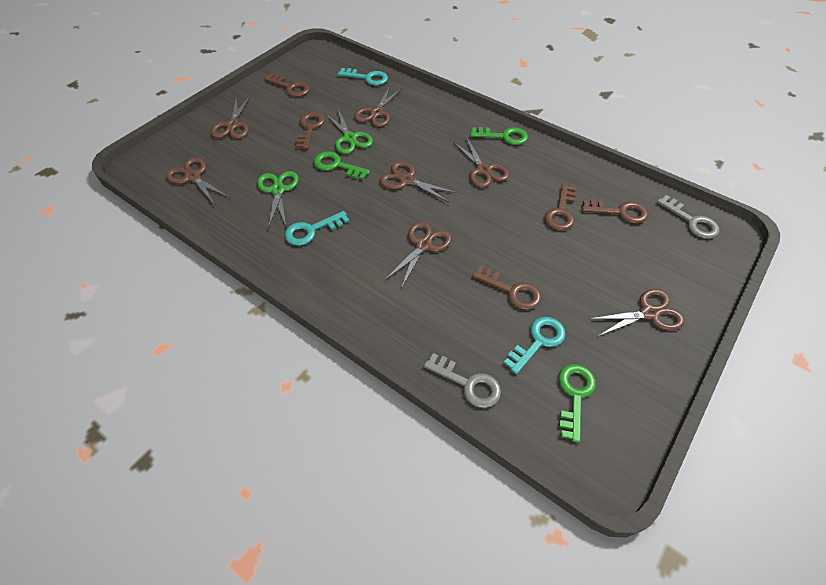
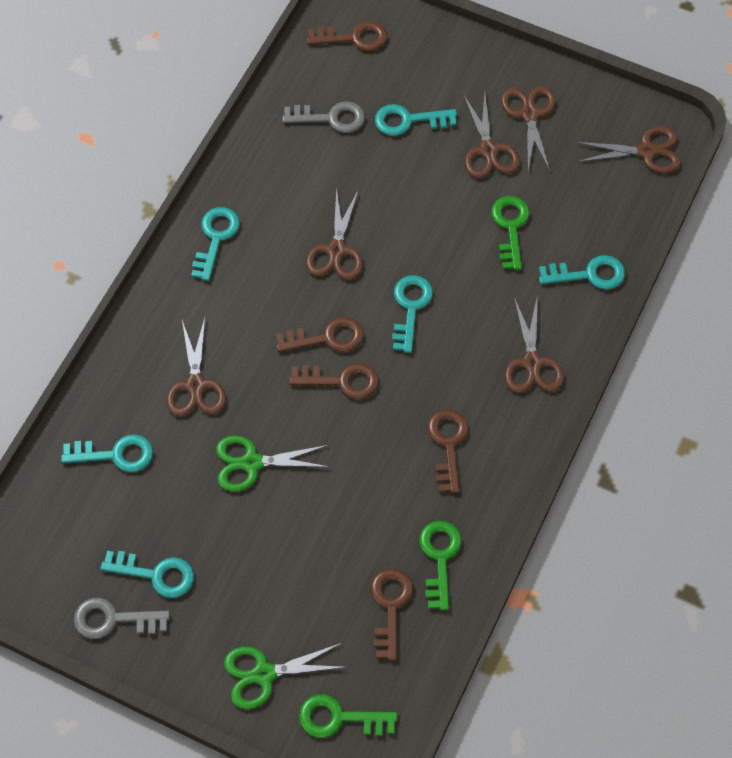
brown scissors: [166,157,230,204] [210,97,250,139] [354,86,402,127] [380,161,457,202] [385,222,452,288] [453,137,509,188] [589,289,685,337] = 7 -> [166,318,226,416] [306,188,363,280] [463,93,520,178] [501,86,555,171] [505,297,564,393] [575,126,681,173] = 6
turquoise key: [285,211,349,246] [338,68,388,86] [504,317,566,374] = 3 -> [61,434,153,472] [100,551,194,598] [191,207,240,281] [375,104,457,136] [392,275,433,353] [539,255,625,290] = 6

